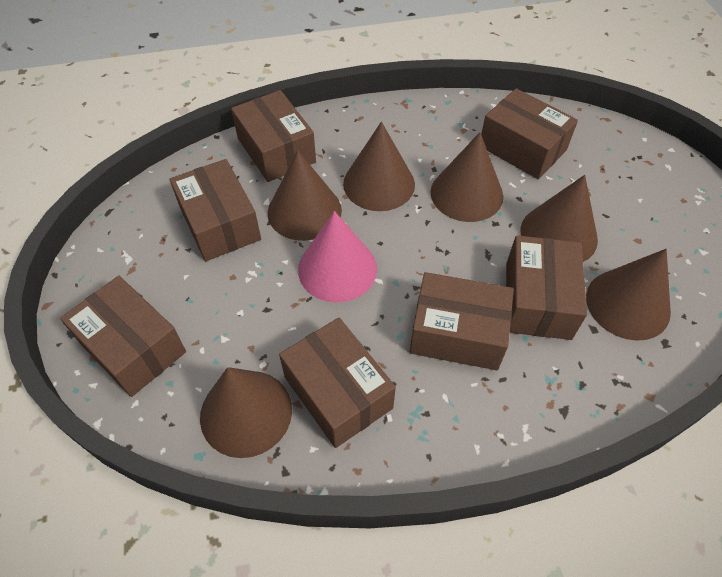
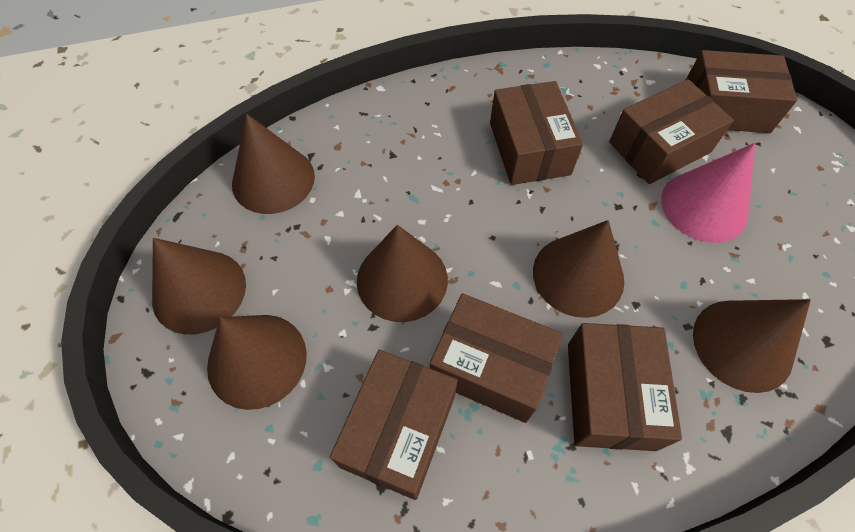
brown box: [60,276,186,397] [170,159,261,261] [231,90,316,182] [279,318,396,448] [410,272,514,370] [481,88,578,179] [506,235,587,340] = 7 -> [330,350,458,500] [430,293,563,423] [490,81,583,185] [568,323,682,451] [609,79,734,184] [686,50,797,133] = 6

